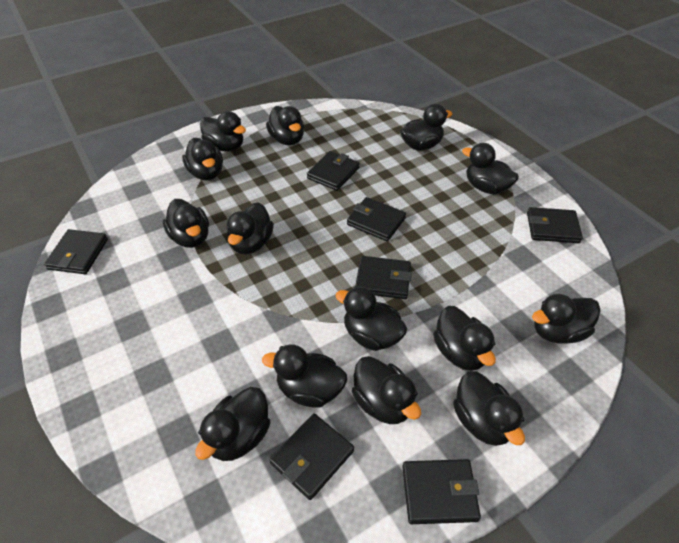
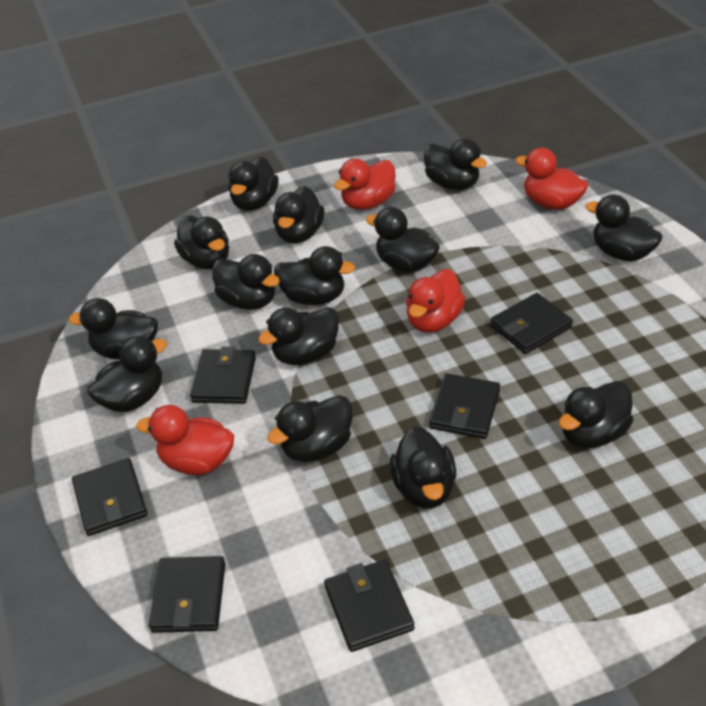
black wallet: [44,229,108,274] [269,414,354,500] [307,151,360,191] [347,197,406,242] [355,256,412,299] [402,459,481,524] [527,207,583,243] = 7 -> [72,458,148,536] [149,556,225,633] [190,346,256,404] [324,560,414,652] [429,373,500,439] [490,293,573,354] = 6
red duck: none = 0 -> [136,405,234,475] [334,158,396,210] [406,269,465,333] [515,148,588,210] = 4

